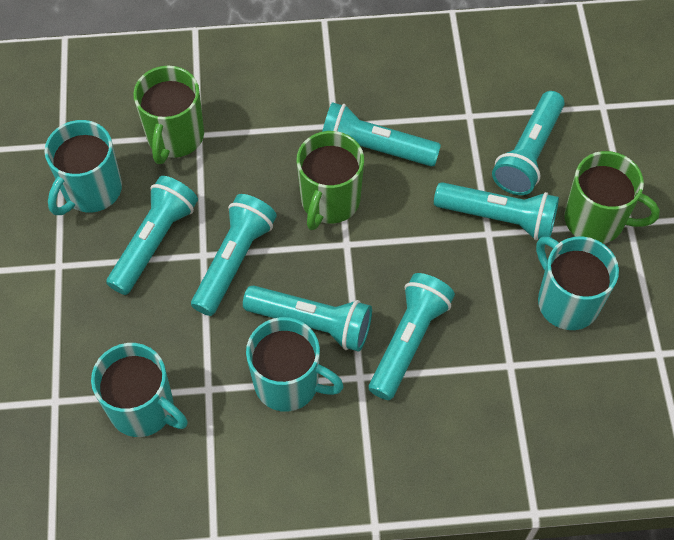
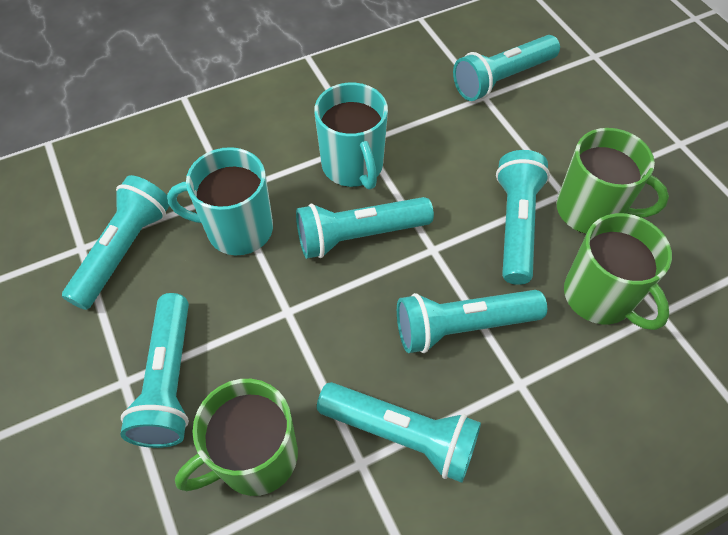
turquoise mug: [44,120,122,215] [91,343,187,437] [246,317,344,412] [536,236,619,330] = 4 -> [167,147,273,255] [314,82,388,190] = 2

